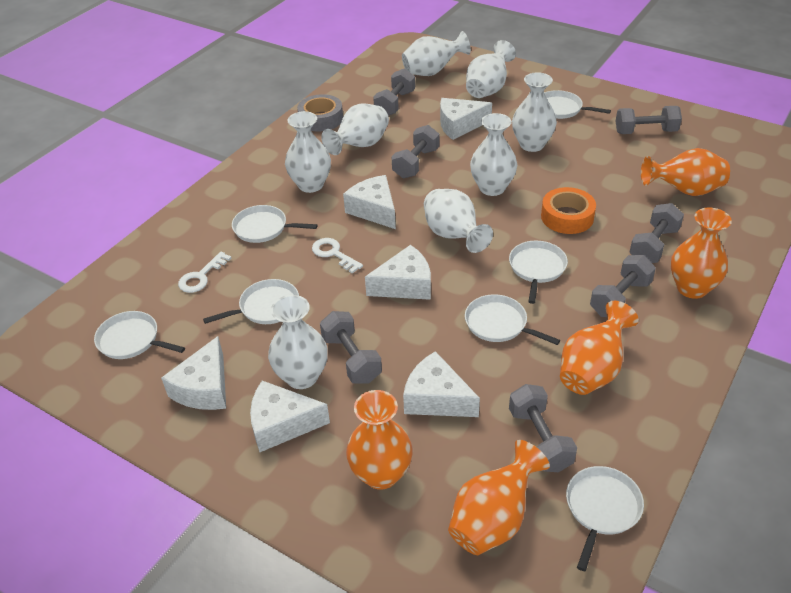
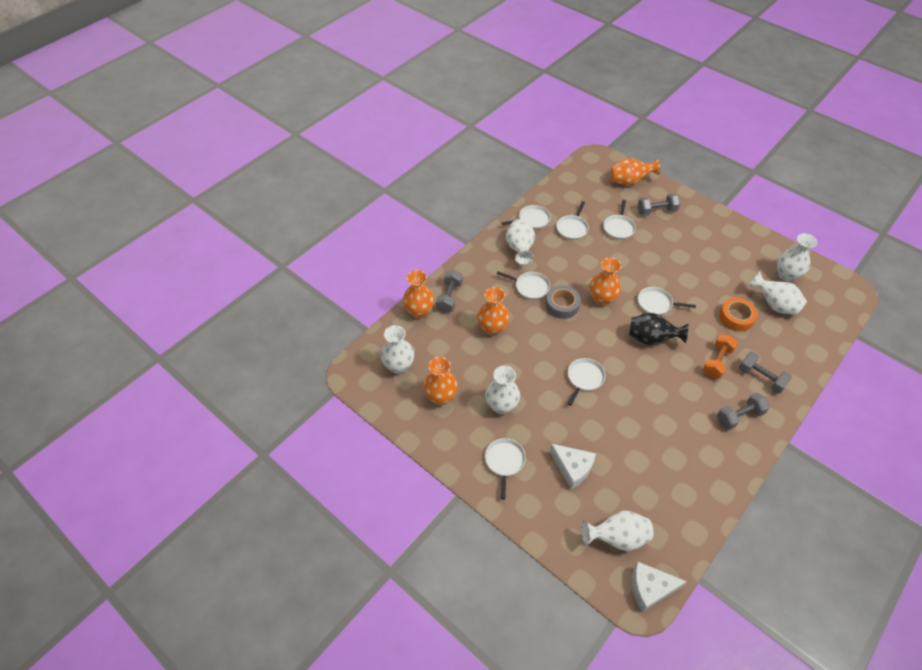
black vase: none = 0 -> [629,313,689,345] = 1
grey dumbbell: [320,311,382,384] [373,68,415,116] [392,125,439,178] [509,384,577,472] [590,255,656,317] [616,106,682,134] [629,203,684,263] = 7 -> [436,270,463,313] [637,194,680,216] [717,392,770,430] [739,352,792,393] = 4
orange dumbbell: none = 0 -> [703,334,738,379] = 1
white cheese: [161,336,226,410] [250,381,330,452] [343,175,396,229] [365,245,431,300] [403,351,480,417] [440,98,492,140] = 6 -> [550,444,596,489] [632,562,687,612] = 2
white key: [178,252,231,293] [312,238,363,274] = 2 -> none = 0
white vase: [268,295,328,389] [285,111,331,193] [321,103,389,155] [402,31,471,76] [424,189,493,253] [466,40,516,98] [470,113,517,196] [512,72,557,152] = 8 -> [381,325,414,374] [485,366,520,414] [506,219,535,265] [581,511,653,551] [748,271,807,315] [777,233,817,282] = 6

